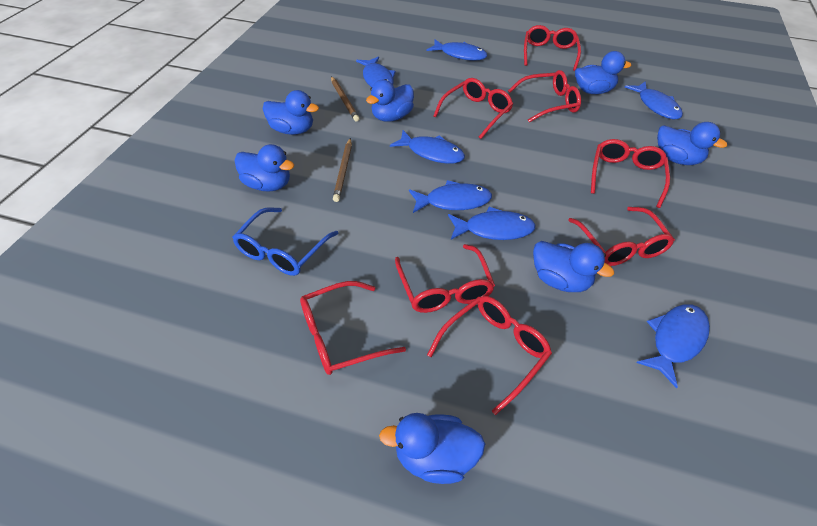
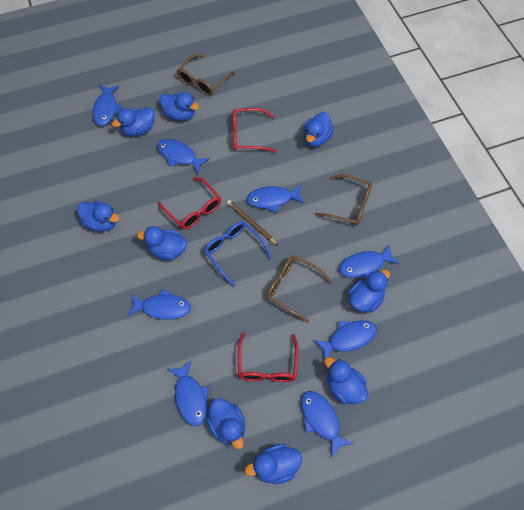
blue duck: [235,144,294,192] [263,90,319,135] [366,80,414,122] [379,413,485,484] [533,241,614,292] [575,51,631,94] [657,122,727,165] = 7 -> [77,201,119,232] [112,107,155,137] [137,226,187,260] [159,92,199,121] [206,398,245,449] [245,444,302,484] [303,112,334,147] [325,357,368,405] [348,270,390,313] = 9
blue fish: [356,56,396,87] [390,130,465,164] [409,180,492,213] [427,39,487,61] [448,207,536,240] [625,81,683,119] [636,304,710,388] = 7 -> [92,85,122,126] [128,289,191,320] [157,139,210,174] [168,361,209,426] [247,184,305,213] [301,391,354,458] [314,320,377,359] [339,244,400,278] = 8
brown glasses: none = 0 -> [177,54,235,96] [267,255,332,323] [315,174,372,226] = 3
brown pencil: [331,76,359,122] [333,138,352,202] = 2 -> [227,200,278,245] = 1
red glasses: [300,281,406,375] [395,244,495,313] [427,296,552,415] [433,78,513,139] [508,70,581,123] [524,25,581,71] [568,207,675,266] [591,139,670,208] = 8 -> [157,177,221,230] [233,108,276,152] [238,332,298,382] = 3

